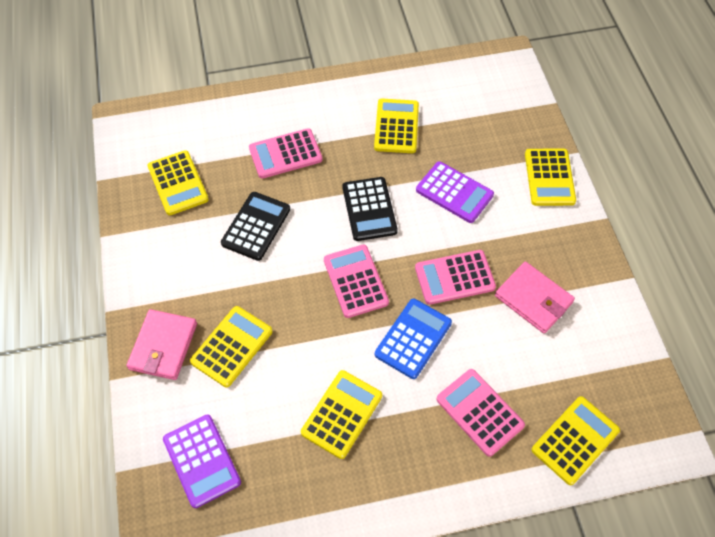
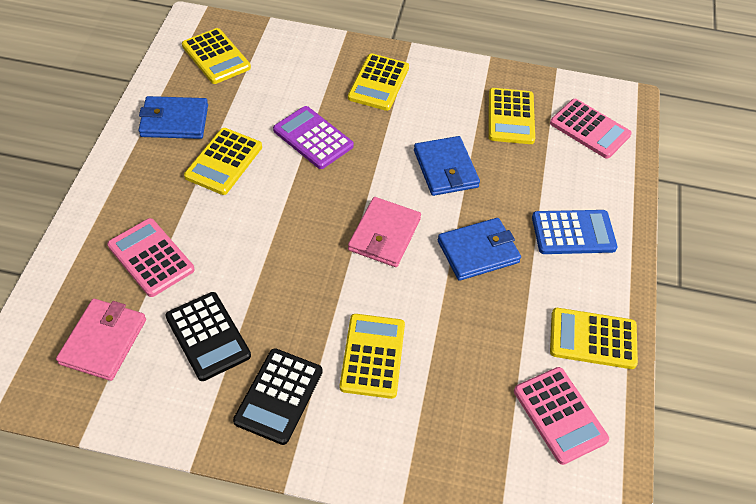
blue wallet: none = 0 -> [139,96,208,139] [414,136,480,196] [438,218,521,281] = 3
pink calculator: [249,128,322,179] [324,244,389,318] [415,250,496,305] [436,369,525,457] = 4 -> [107,218,194,297] [514,367,609,465] [550,99,632,159] = 3
purple calculator: [163,415,241,508] [416,161,494,223] = 2 -> [273,106,354,169] = 1

